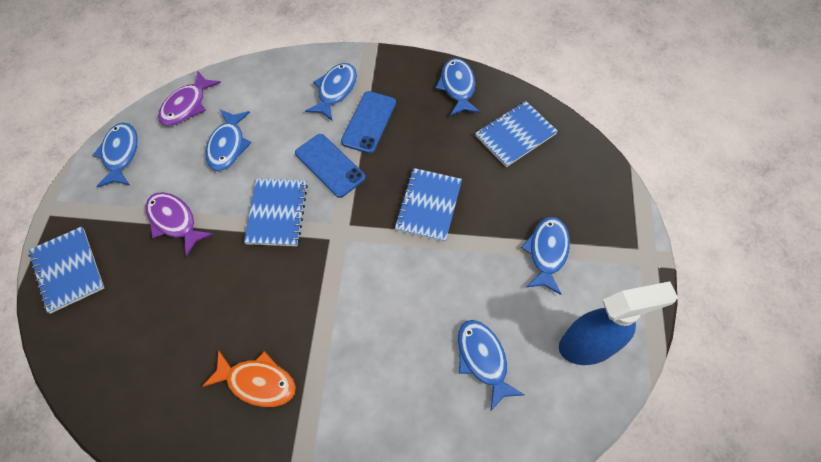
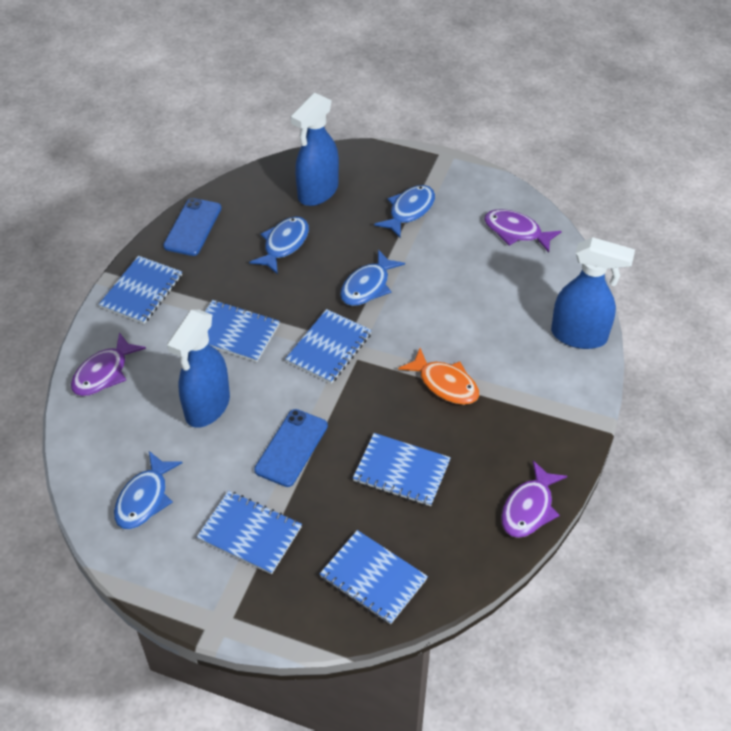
blue fish: [93,123,138,188] [206,109,252,171] [305,63,357,121] [436,58,480,116] [458,320,525,410] [521,217,570,295] = 6 -> [114,451,183,529] [249,216,309,275] [340,250,405,306] [374,185,435,239] = 4
blue notebook: [28,227,104,314] [244,179,308,246] [394,168,462,242] [475,101,558,167] = 4 -> [99,256,182,324] [197,491,302,574] [205,300,280,362] [285,309,372,384] [320,530,428,624] [353,433,451,506] = 6
blue spray bottle: [559,281,678,365] = 1 -> [167,310,230,428] [291,93,339,206] [551,237,635,349] = 3
purple fish: [145,192,214,257] [158,70,221,126] = 2 -> [71,332,146,396] [484,209,562,252] [501,460,567,538] = 3

